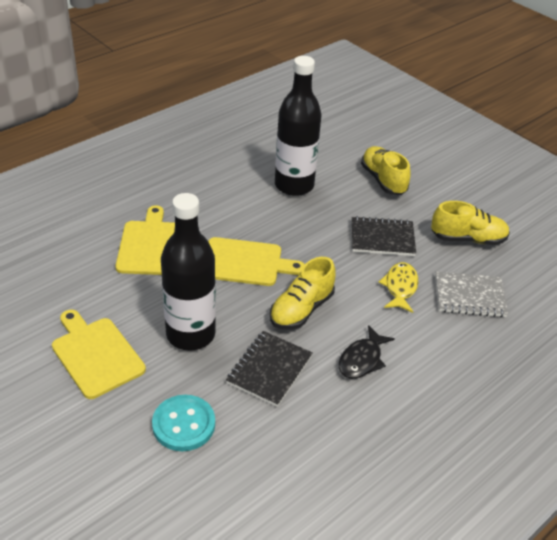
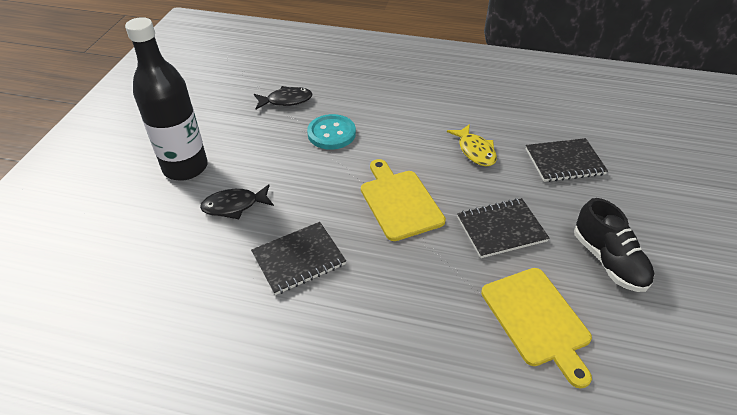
black bottle: [161,193,216,351] [275,56,322,196] = 2 -> [125,17,208,181] = 1
black fish: [339,325,395,379] = 1 -> [200,184,274,219] [254,86,313,109] = 2
black notebook: [226,331,313,407] [352,216,416,256] = 2 -> [251,222,346,295] [457,198,549,258] [526,138,608,182] = 3
black shoe: none = 0 -> [574,198,654,292] = 1
grey notebook: [435,272,508,318] = 1 -> none = 0
yellow cutting board: [52,310,146,399] [115,205,175,275] [208,237,305,286] = 3 -> [361,159,446,241] [481,268,592,389] = 2
yellow shoe: [270,257,336,330] [361,146,411,195] [431,201,510,245] = 3 -> none = 0

